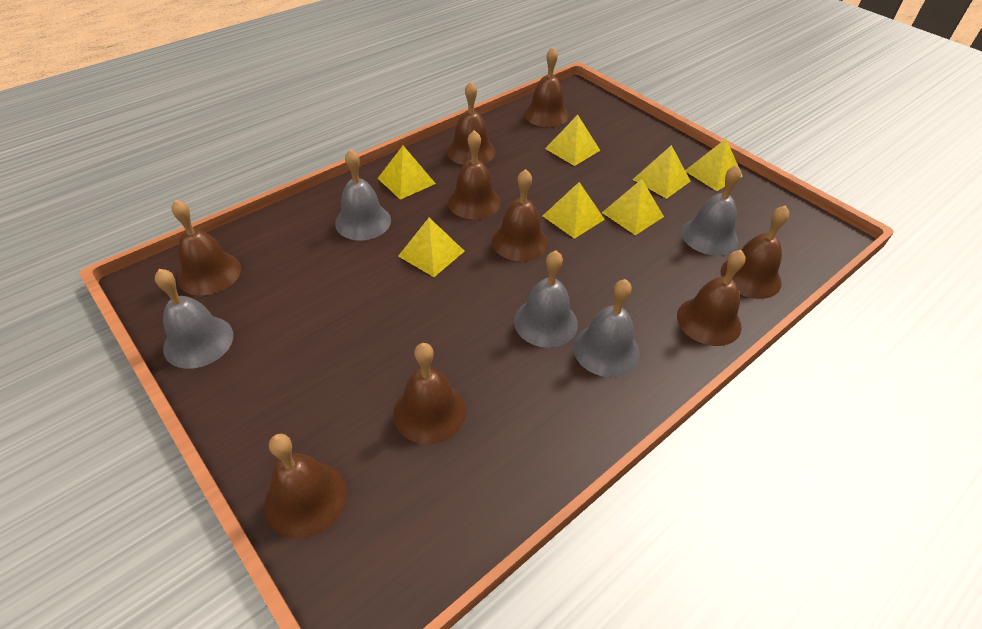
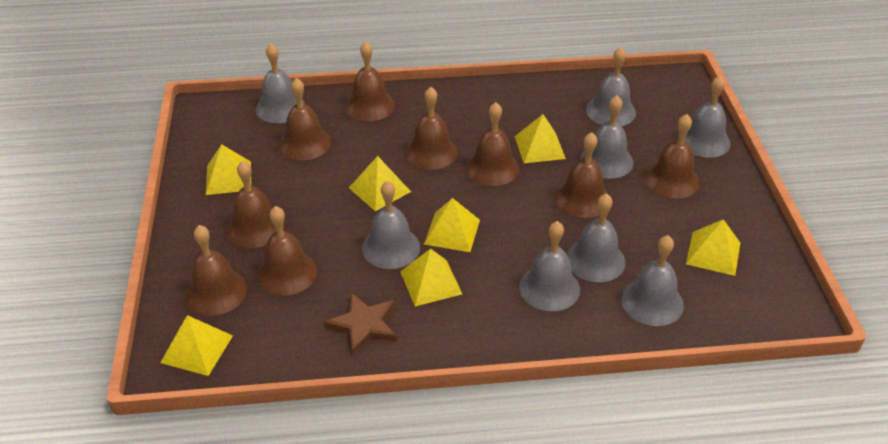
brown star: none = 0 -> [324,293,397,356] = 1
grey bell: [155,269,233,369] [335,149,391,240] [514,250,578,348] [573,279,640,377] [681,165,741,256] = 5 -> [256,44,305,123] [362,181,420,269] [519,221,580,311] [567,193,625,282] [580,95,633,179] [586,47,636,126] [621,235,684,326] [678,75,731,158] = 8

